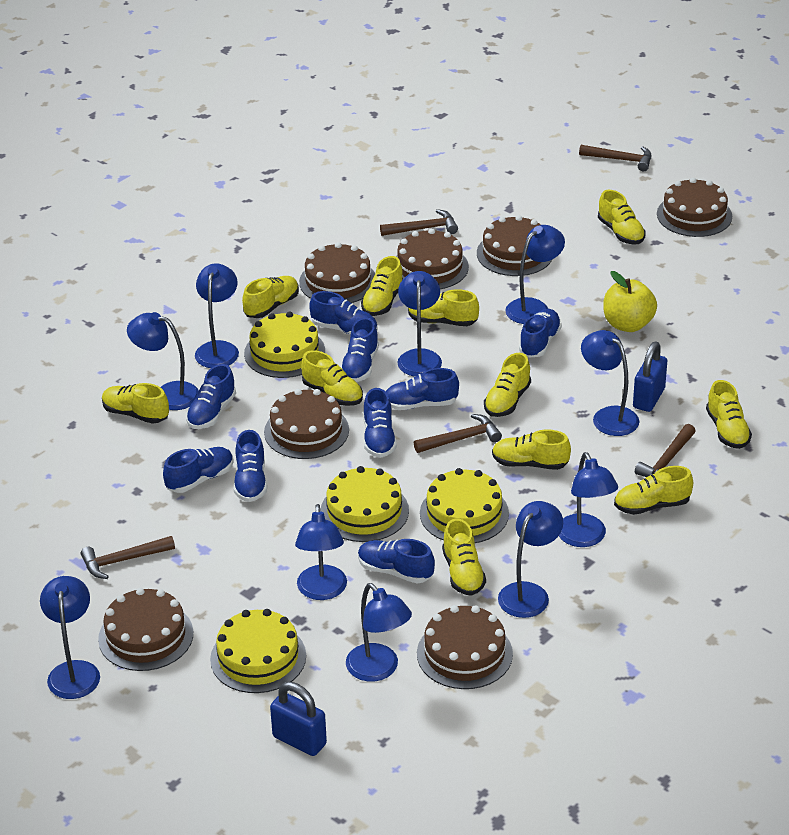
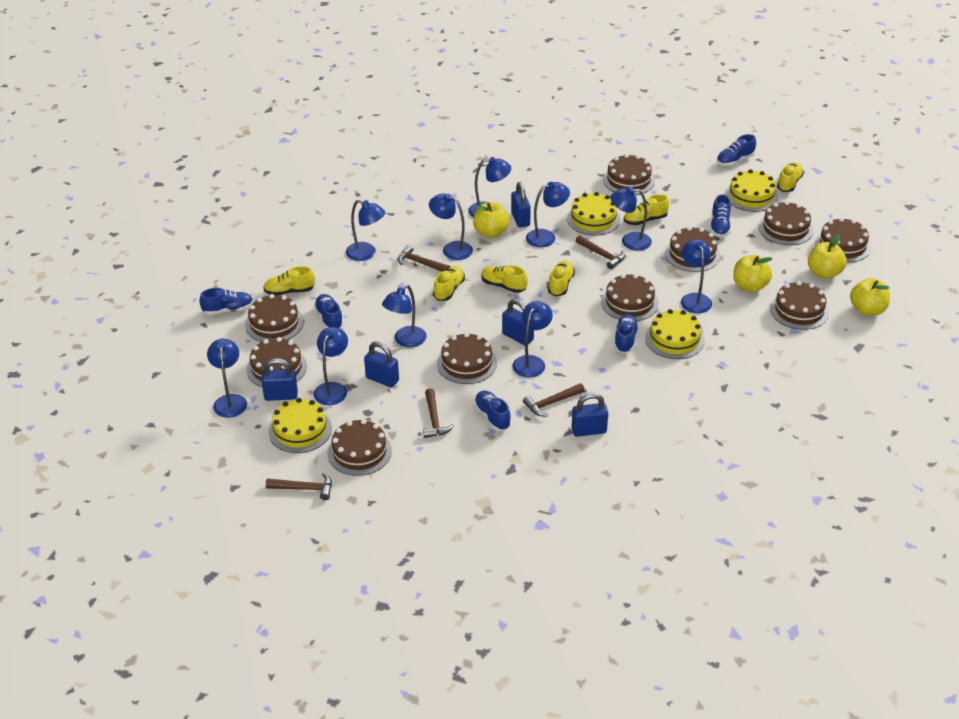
blue padlock: [270,682,327,756] [633,342,667,412] = 2 -> [261,358,298,401] [364,341,399,387] [502,299,534,345] [511,182,531,228] [572,393,608,437] = 5
blue shoe: [163,447,234,493] [186,364,236,429] [234,430,267,502] [309,291,378,335] [341,317,379,382] [358,539,435,583] [363,388,397,458] [386,368,459,410] [519,309,562,358] = 9 -> [199,288,253,315] [314,294,344,329] [474,390,511,431] [614,314,639,353] [710,194,731,237] [717,134,756,166] = 6
brown cake: [98,588,193,671] [264,389,349,459] [299,242,375,303] [396,228,469,289] [417,605,513,689] [477,215,552,276] [657,178,732,237] = 7 -> [245,294,304,342] [246,337,307,387] [328,419,392,476] [437,333,497,384] [601,274,659,321] [603,154,655,195] [665,226,720,272] [759,201,814,245] [770,281,829,330] [815,217,871,263] = 10
yellow apple: [603,271,657,332] = 1 -> [473,202,509,238] [733,255,773,292] [808,235,847,279] [850,278,890,316] = 4
yellow shoe: [102,383,169,424] [242,276,299,318] [301,350,363,406] [361,256,403,316] [408,289,479,326] [442,519,486,596] [484,353,531,417] [492,429,571,470] [598,190,646,245] [614,466,693,515] [706,380,752,449] = 11 -> [263,266,315,295] [433,266,465,301] [481,265,528,293] [548,261,575,296] [624,194,669,225] [777,162,804,192] = 6

